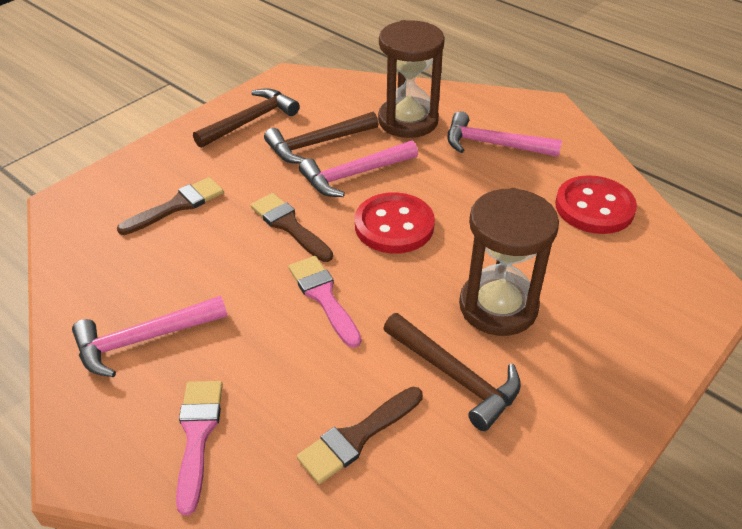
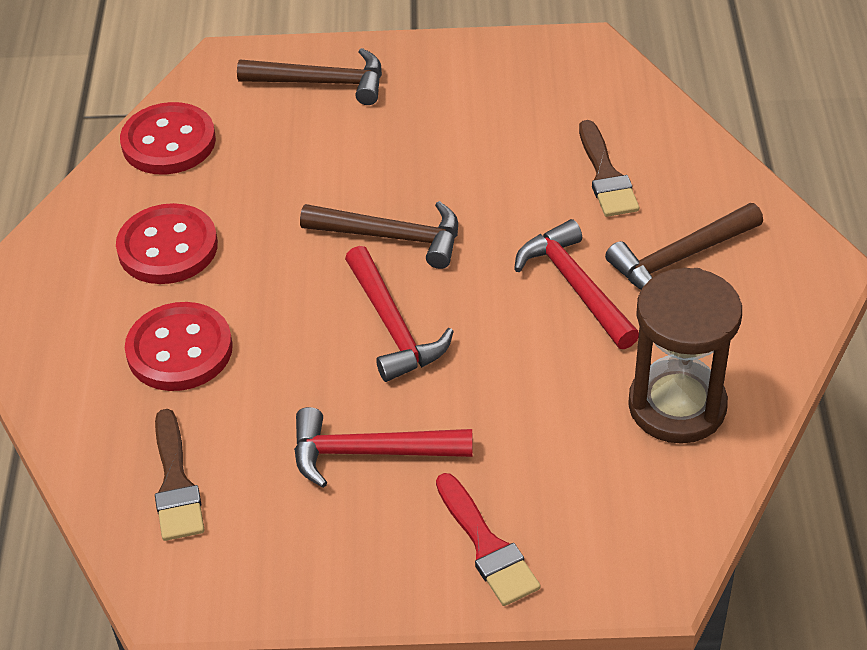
brown brush: [117,177,224,235] [251,193,333,262] [297,387,423,484] = 3 -> [155,409,204,541] [579,120,639,217] = 2
brown hourglass: [378,20,445,138] [459,188,559,336] = 2 -> [628,268,742,444] = 1
pink brush: [176,381,223,515] [288,256,361,348] = 2 -> none = 0
pink hammer: [72,296,227,377] [299,140,418,197] [448,111,562,157] = 3 -> none = 0
red brush: none = 0 -> [436,473,541,606] = 1
red button: [355,192,435,254] [555,175,637,234] = 2 -> [116,203,218,284] [120,102,216,175] [125,302,233,391] = 3
red hammer: none = 0 -> [294,407,473,488] [345,246,454,382] [514,219,639,349] = 3

